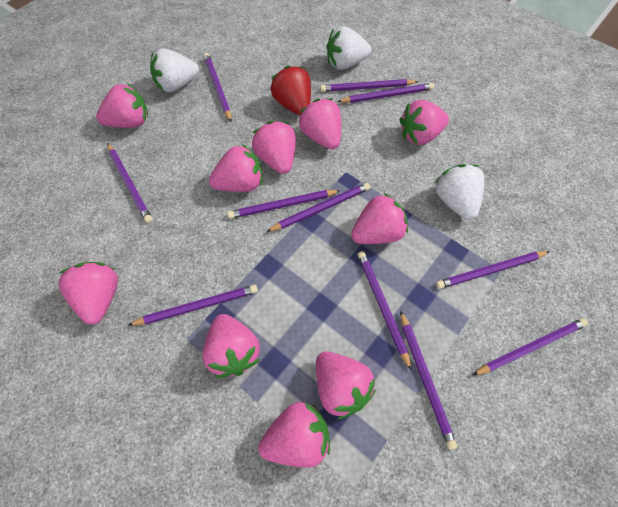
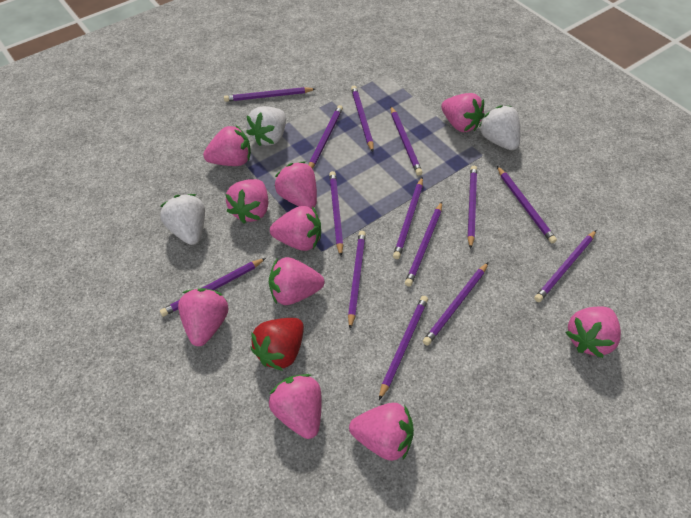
purple pencil: [107,143,152,223] [128,285,258,325] [204,53,231,122] [227,190,341,219] [266,183,370,232] [320,79,419,92] [337,83,434,103] [358,251,412,371] [400,310,457,450] [436,251,550,289] [473,318,588,375] = 11 -> [160,258,266,317] [224,87,315,102] [309,105,343,168] [329,171,343,256] [348,231,366,329] [351,86,374,152] [379,296,428,400] [391,106,422,175] [393,177,423,259] [405,202,442,287] [423,262,488,346] [468,166,477,249] [497,166,557,243] [534,230,596,302] = 14

